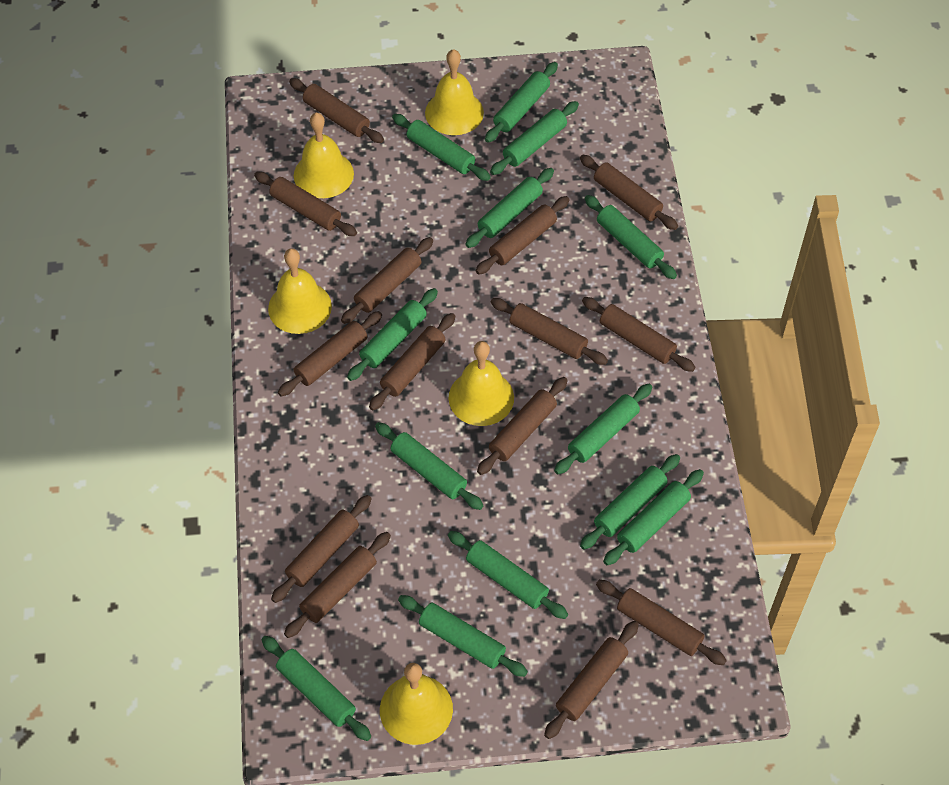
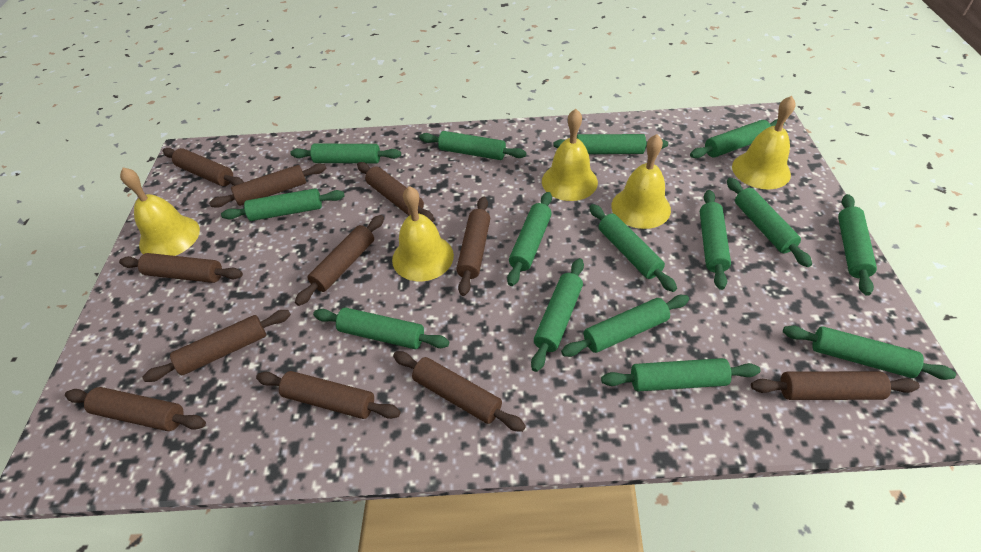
brown rolling pin: [254,172,357,236] [271,495,372,603] [278,311,382,396] [284,532,391,638] [289,78,384,143] [341,237,433,324] [369,313,455,410] [476,196,570,275] [477,377,568,475] [491,298,608,365] [544,621,639,739] [580,155,678,230] [582,297,696,372] [596,580,727,665] = 14 -> [65,387,206,431] [119,253,243,283] [142,310,291,382] [162,148,244,186] [209,164,327,208] [256,371,401,419] [295,215,384,306] [357,162,434,222] [393,351,526,432] [456,197,490,296] [751,371,920,400] = 11
green rolling pin: [261,636,371,741] [347,288,438,381] [375,422,484,510] [392,114,491,181] [398,595,528,677] [448,531,568,619] [465,168,554,248] [485,62,558,143] [490,101,579,175] [554,384,652,474] [580,454,680,550] [585,195,677,279] [603,469,704,565] = 13 -> [221,188,345,221] [290,144,401,163] [313,308,449,349] [419,131,526,160] [507,192,552,286] [531,258,584,372] [554,134,668,154] [561,295,689,357] [589,204,677,292] [601,358,760,391] [690,119,785,158] [700,190,731,290] [727,178,812,267] [783,325,956,380] [838,194,877,296] = 15

